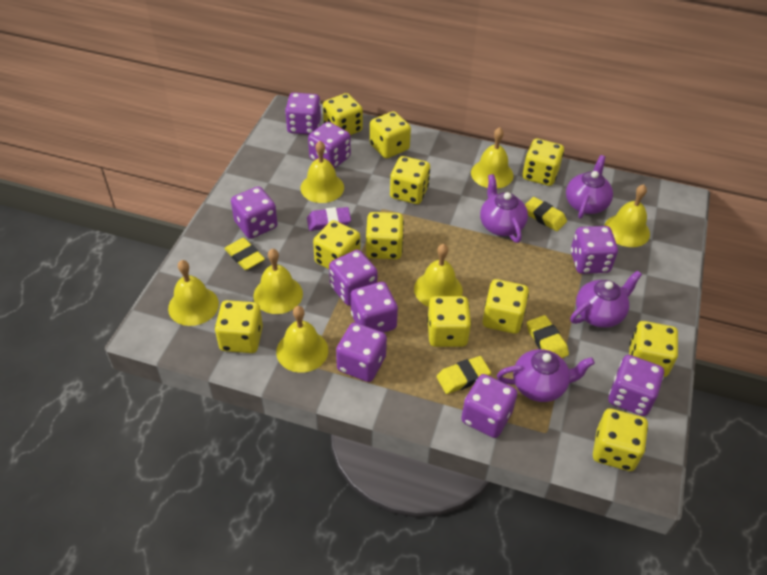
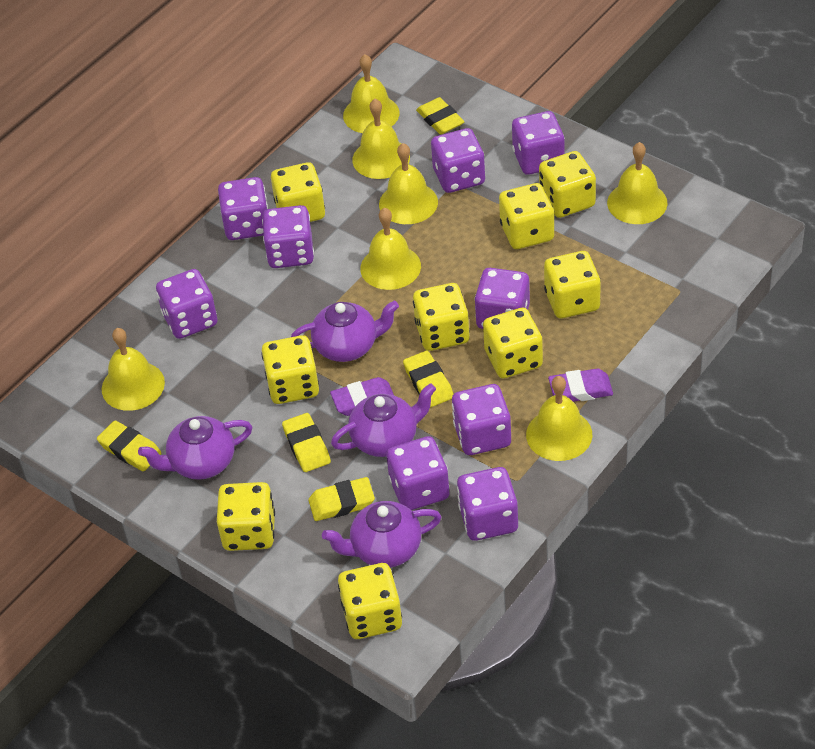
purple eraser: [307,207,351,231] = 1 -> [330,377,394,416] [548,368,613,402] = 2
yellow dice: [215,300,263,353] [313,220,360,269] [323,93,363,135] [366,212,404,259] [370,111,411,158] [390,156,430,204] [427,296,471,347] [483,279,529,334] [523,139,564,186] [593,408,648,471] [629,321,678,377] = 11 -> [217,482,275,551] [261,335,319,404] [271,162,325,222] [338,563,402,639] [413,283,470,351] [483,308,543,378] [499,183,554,249] [539,151,596,218] [544,251,601,318] = 9
yellow eraser: [224,238,265,270] [436,356,491,394] [525,197,567,231] [527,315,569,358] = 4 -> [97,420,161,471] [282,413,331,472] [308,477,375,521] [403,351,453,408] [416,97,464,134] = 5

